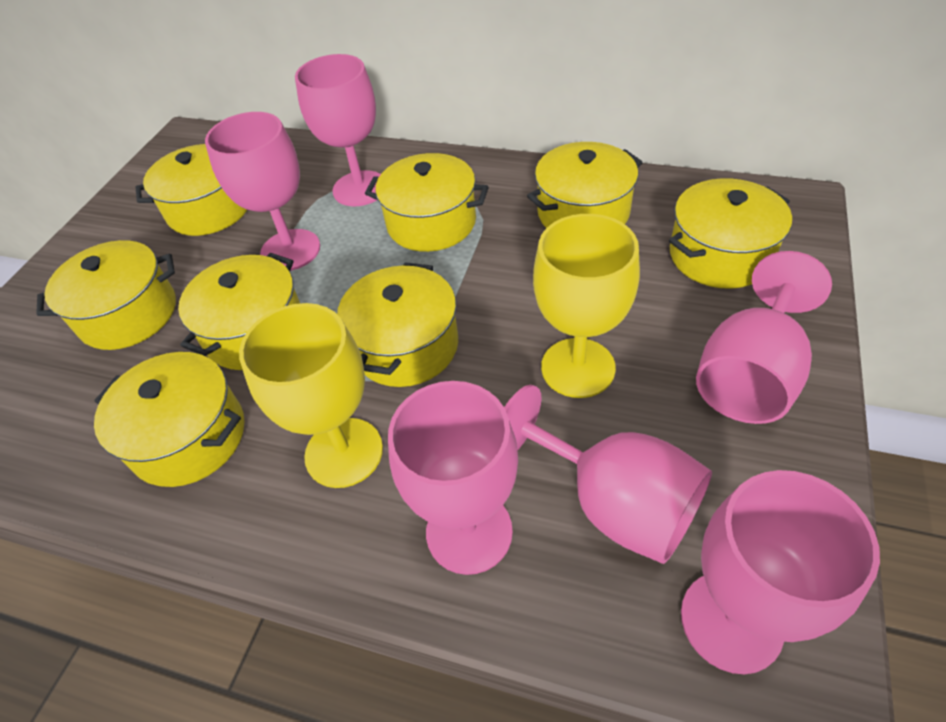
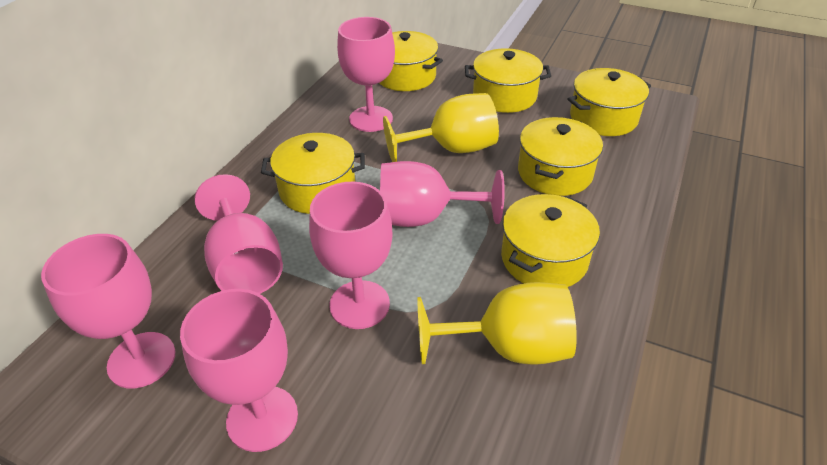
yellow pot: [36,240,176,350] [94,352,244,487] [136,144,247,236] [178,253,300,370] [337,262,458,387] [365,153,489,252] [527,142,643,228] [669,178,792,289] = 8 -> [261,133,365,214] [380,31,443,91] [465,48,551,113] [501,194,600,287] [518,117,603,196] [568,68,651,136] = 6

